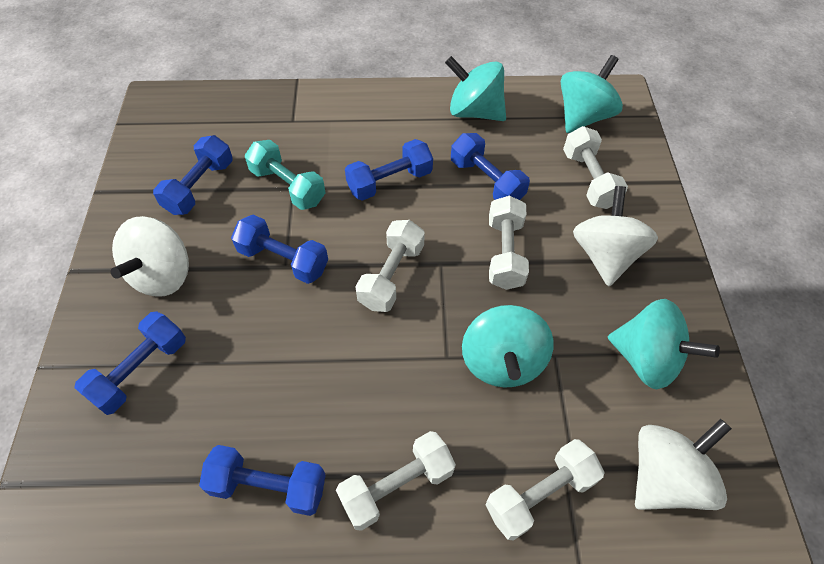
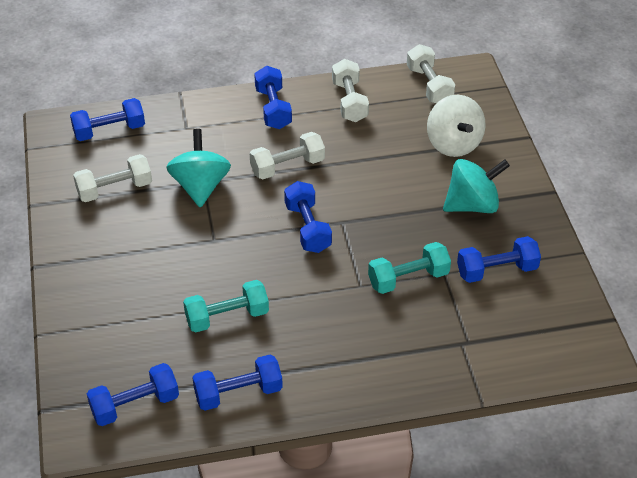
turquoise dumbbell: [245,140,326,210] = 1 -> [183,280,269,333] [368,242,451,294] = 2
turquoise spinning top: [445,56,506,121] [462,305,554,388] [561,55,623,133] [608,299,720,389] = 4 -> [166,129,231,208] [443,159,510,213] = 2
white dumbbell: [336,431,456,531] [355,220,425,312] [486,439,605,540] [489,196,529,290] [563,126,628,209] = 5 -> [73,154,152,202] [249,132,325,179] [332,59,369,122] [407,44,455,104] = 4
white spinning top: [111,216,189,297] [573,186,658,286] [635,419,732,510] = 3 -> [427,95,486,157] = 1

